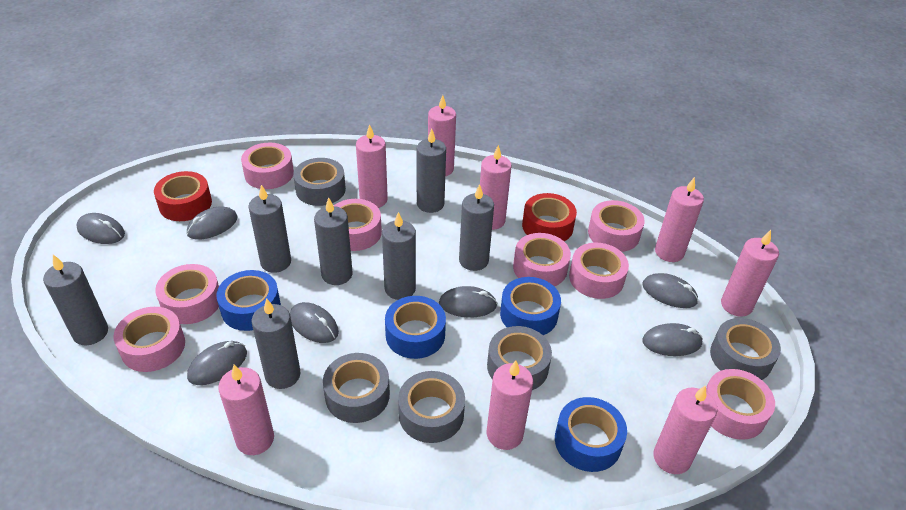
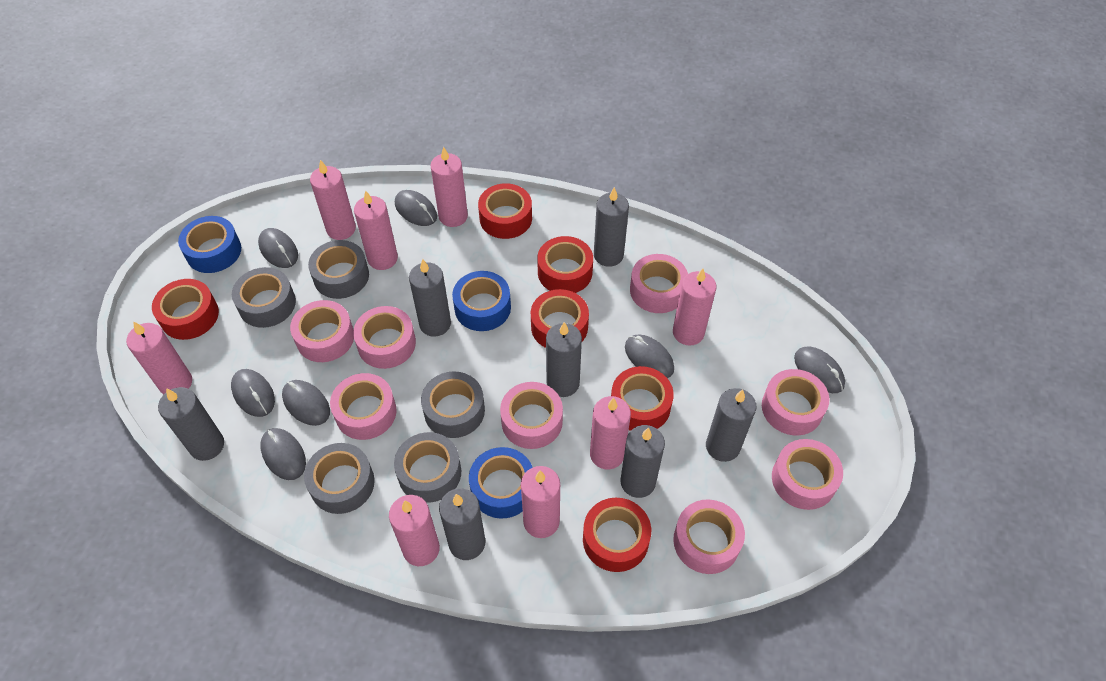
blue tape: [216,270,281,331] [385,296,446,359] [500,277,561,335] [555,397,627,472] = 4 -> [178,216,241,273] [452,271,511,331] [469,447,533,519] = 3
red tape: [154,171,212,221] [522,193,577,241] = 2 -> [152,279,219,340] [478,183,532,239] [531,289,589,348] [537,236,593,293] [583,498,651,572] [611,366,674,431] = 6

